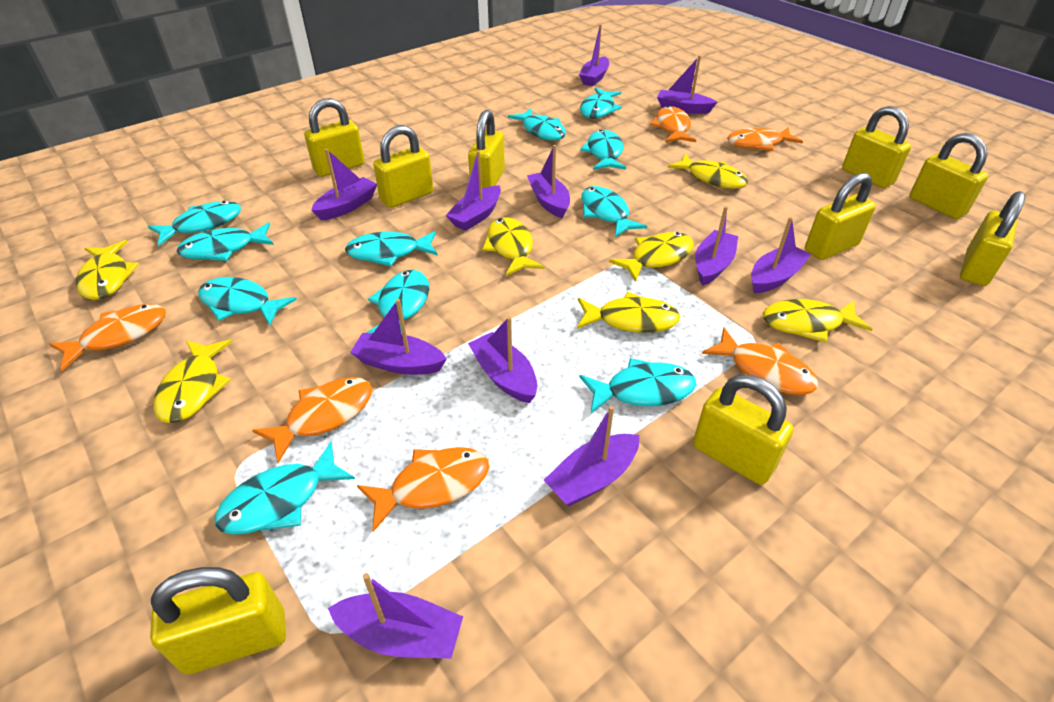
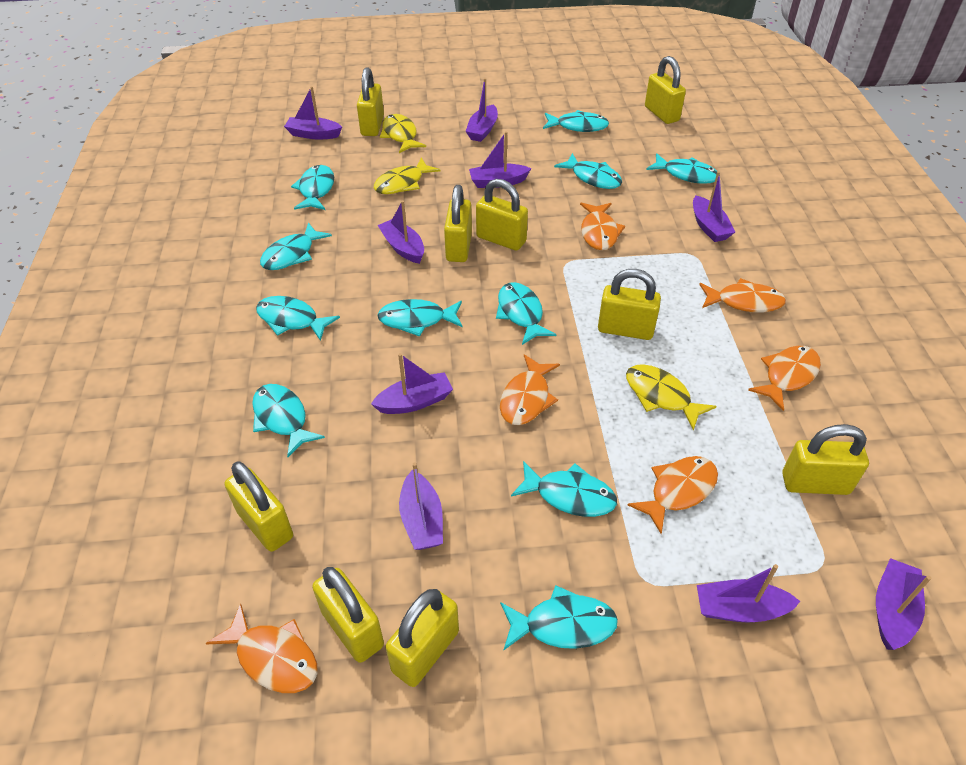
purple boat: [311,149,377,220] [328,573,463,659] [350,299,447,375] [446,151,501,231] [468,316,537,403] [527,145,570,218] [544,406,639,506] [579,24,609,86] [657,55,717,114] [695,206,738,286] [751,217,811,293] = 11 -> [284,86,342,140] [371,353,453,414] [378,200,424,264] [399,462,443,550] [466,78,498,142] [469,131,531,188] [693,171,735,242] [697,564,800,622] [876,558,931,650] = 9
yellow fish: [76,240,139,300] [153,339,232,423] [482,217,545,276] [577,292,680,333] [609,232,694,282] [667,153,748,189] [763,299,873,343] = 7 -> [374,158,441,194] [380,114,426,153] [626,364,717,431] = 3

